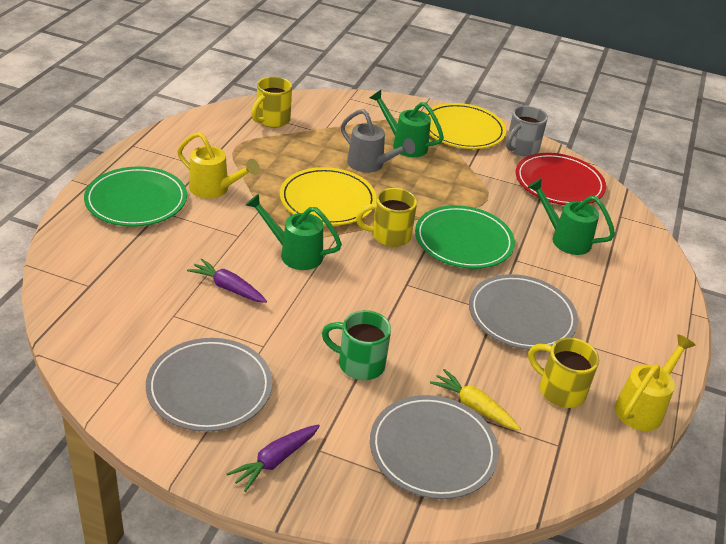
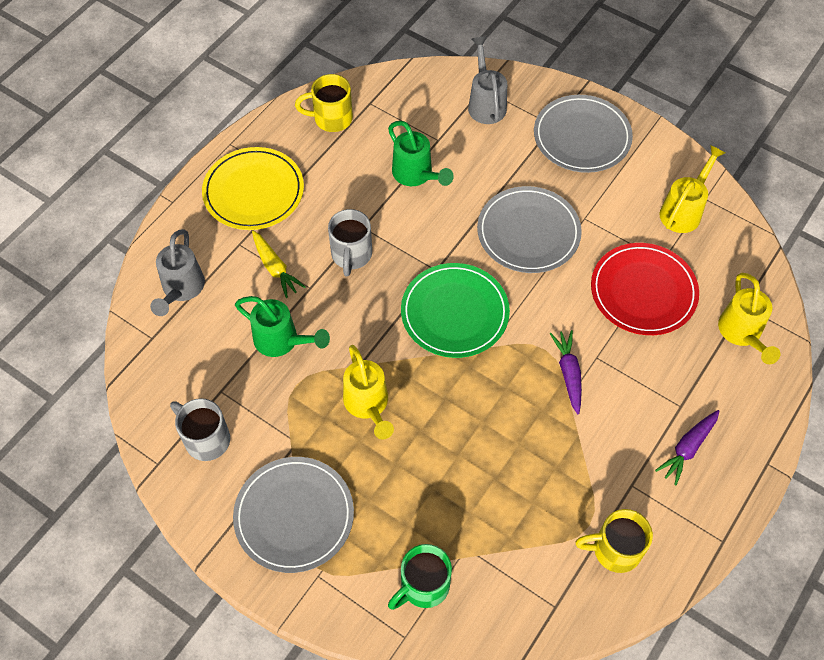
green plate: [84,166,187,227] [415,205,515,269] = 2 -> [401,263,510,358] = 1
green watering can: [246,194,342,270] [370,90,444,157] [527,178,615,255] = 3 -> [235,296,330,357] [388,121,454,186] = 2
grey mug: [506,106,548,157] = 1 -> [170,398,230,461] [328,209,372,277] = 2
grey watering can: [341,109,415,173] = 1 -> [150,229,205,316] [468,36,507,124] = 2
yellow mug: [251,77,292,128] [356,188,417,247] [528,338,599,408] = 3 -> [295,74,353,132] [576,509,653,573] = 2
yellow plate: [280,167,377,225] [425,103,506,149] = 2 -> [202,147,304,230] = 1
yellow watering can: [177,132,260,199] [615,334,695,431] = 2 -> [343,345,394,439] [660,145,726,233] [718,273,781,364] = 3

